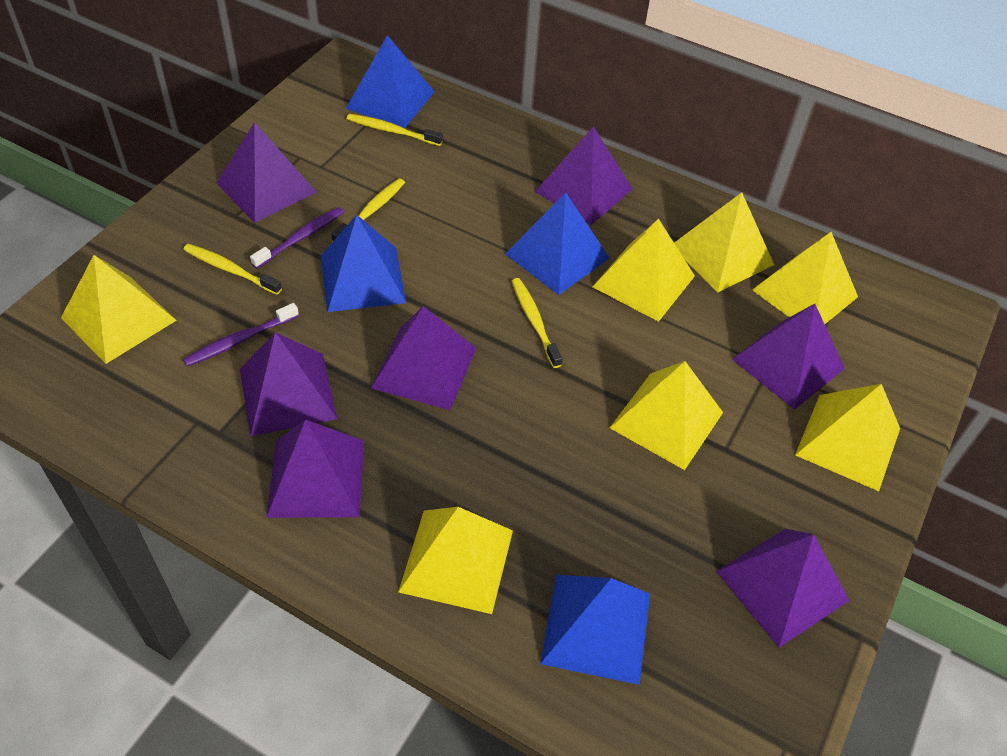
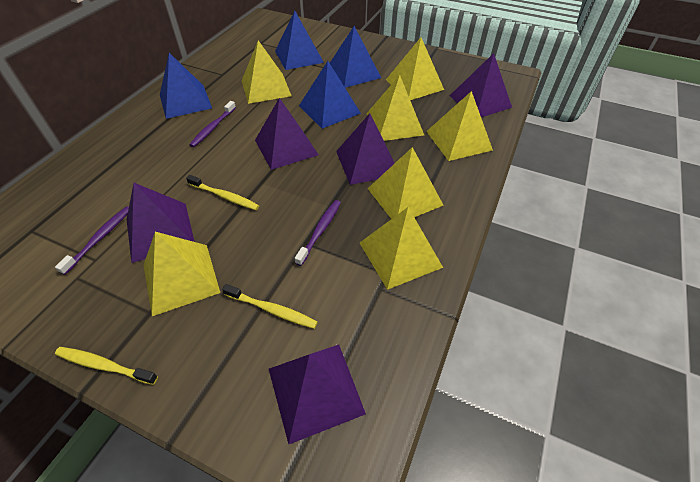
purple pyramid: [216,122,317,223] [240,332,337,436] [266,420,364,518] [371,306,476,410] [535,126,633,225] [716,529,850,647] [732,304,845,410] = 7 -> [127,183,195,263] [255,98,318,170] [269,345,366,445] [336,113,395,185] [450,53,512,117] = 5
purple toothbrush: [183,303,299,367] [250,207,344,269] = 2 -> [55,207,129,275] [189,101,236,147] [295,200,341,266] = 3
yellow toothbrush: [183,244,282,295] [331,178,405,242] [347,114,443,146] [512,278,563,368] = 4 -> [55,347,158,385] [186,175,259,210] [222,284,318,329] = 3

